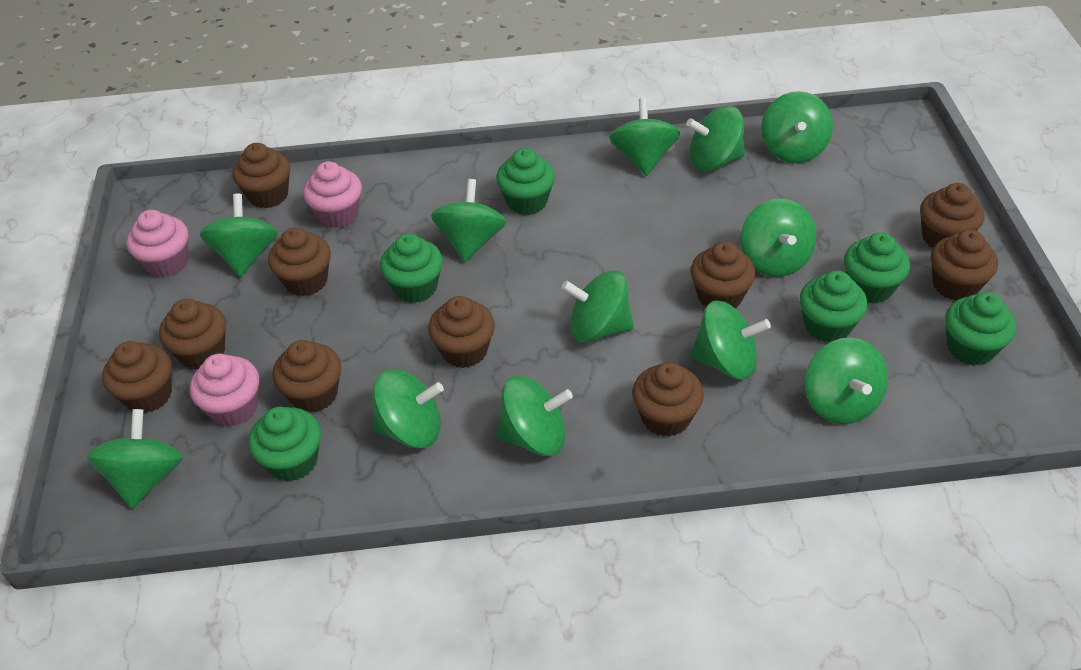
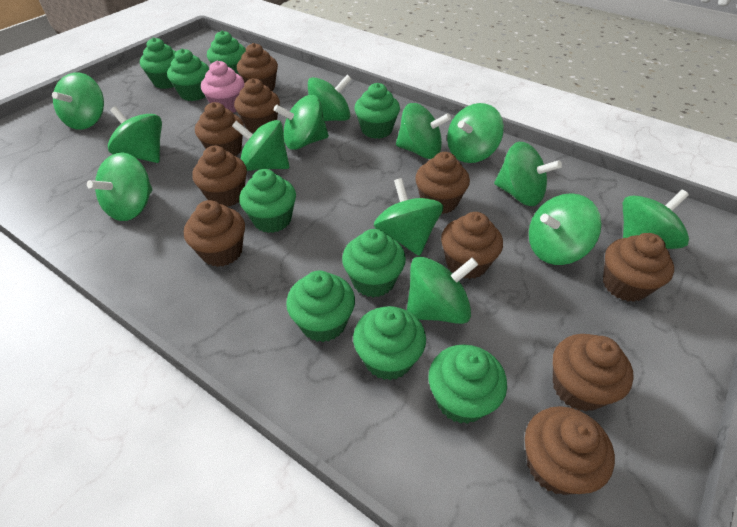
green cupcake: [249,407,321,481] [380,233,443,303] [496,148,555,215] [800,271,867,343] [844,232,910,304] [945,292,1016,366] = 6 -> [140,37,176,89] [167,49,209,101] [207,31,246,75] [239,169,296,233] [286,271,355,342] [342,229,406,298] [353,306,426,380] [354,83,400,139] [428,344,507,424] = 9
green spinning top: [87,409,183,509] [200,194,278,277] [372,369,444,448] [431,179,506,262] [496,376,573,456] [561,270,634,342] [609,98,680,176] [686,106,745,171] [690,301,771,380] [741,199,816,277] [761,91,833,163] [805,338,888,424] = 12 -> [52,72,104,130] [87,152,153,221] [108,106,162,163] [232,120,289,171] [274,95,329,150] [308,75,352,121] [374,178,444,256] [396,103,451,159] [407,256,478,324] [447,103,504,163] [494,142,562,206] [529,193,601,265] [623,190,689,249] = 13
pink cupcake: [126,210,188,277] [190,354,259,426] [303,161,362,228] = 3 -> [201,61,244,113] = 1

